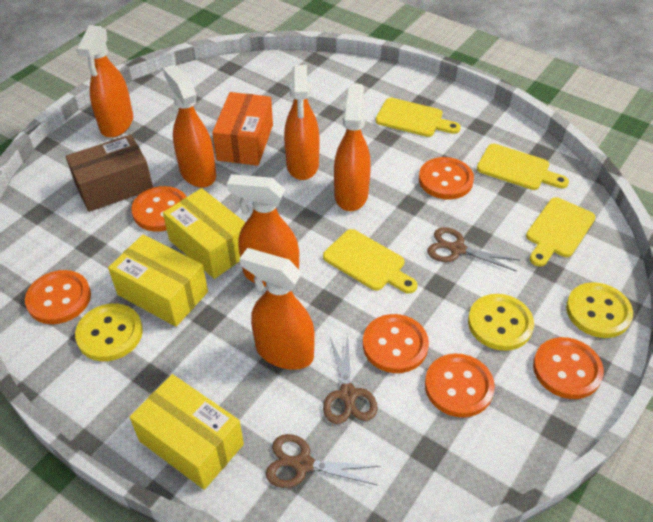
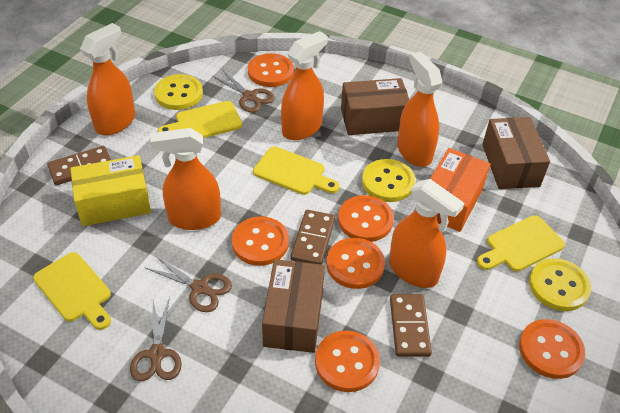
brown box: [66,135,153,212] = 1 -> [262,259,325,353] [341,78,409,135] [482,117,550,189] = 3
brown domino: none = 0 -> [47,146,111,185] [291,210,335,264] [390,294,432,357] = 3
orange spray bottle: [76,25,133,138] [163,65,216,188] [227,174,299,287] [240,248,315,370] [284,65,319,180] [334,83,371,211] = 6 -> [80,23,135,135] [150,128,221,230] [281,31,328,140] [389,179,464,288] [397,52,442,167] = 5
yellow box: [108,235,208,327] [130,374,244,490] [163,188,246,279] = 3 -> [70,155,151,226] = 1

